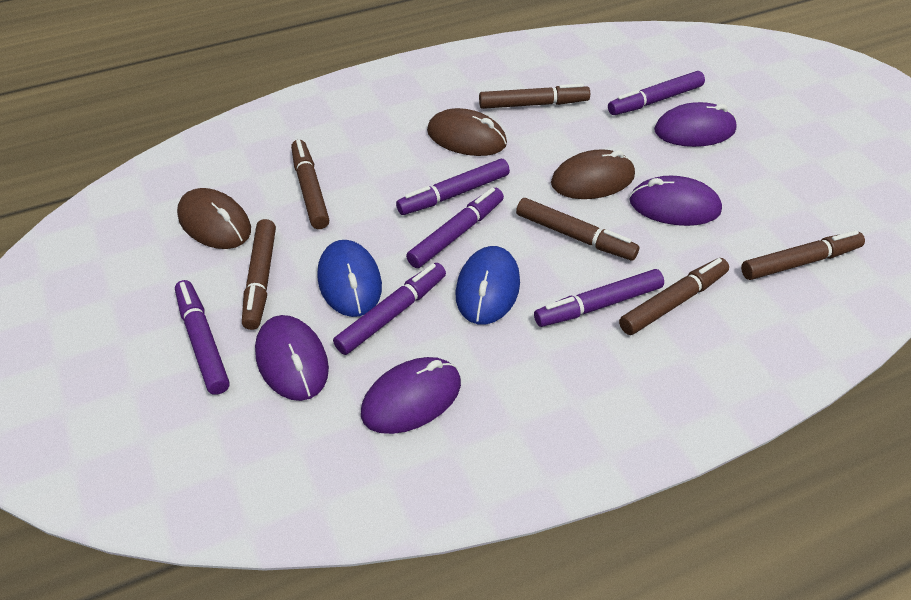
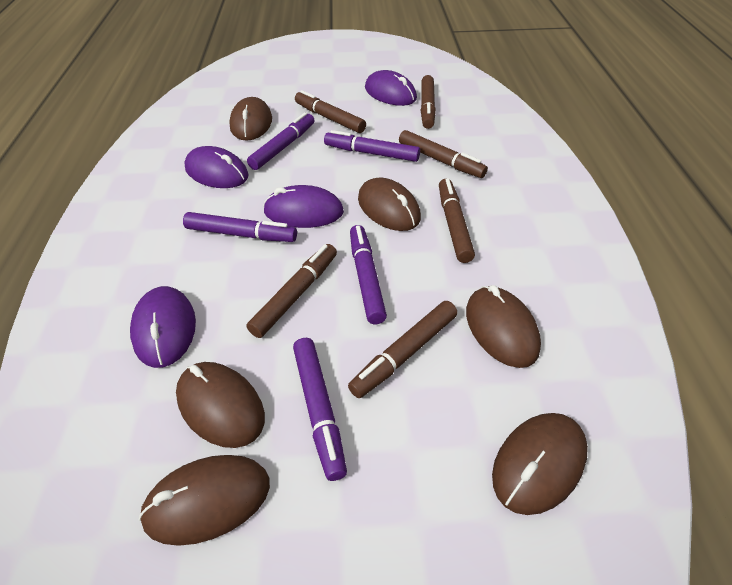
blue mouse: [317,240,382,317] [456,246,520,325] = 2 -> none = 0
brown mouse: [177,188,251,249] [427,108,507,156] [551,149,635,199] = 3 -> [139,455,270,546] [176,362,265,448] [229,97,272,141] [358,178,421,231] [466,285,541,368] [492,413,588,515] = 6
purple marker: [175,280,230,395] [333,263,446,355] [396,159,510,215] [406,187,504,268] [534,269,664,327] [608,71,705,115] = 6 -> [183,212,297,242] [247,112,314,170] [293,338,347,481] [324,130,420,162] [350,225,387,324] = 5

